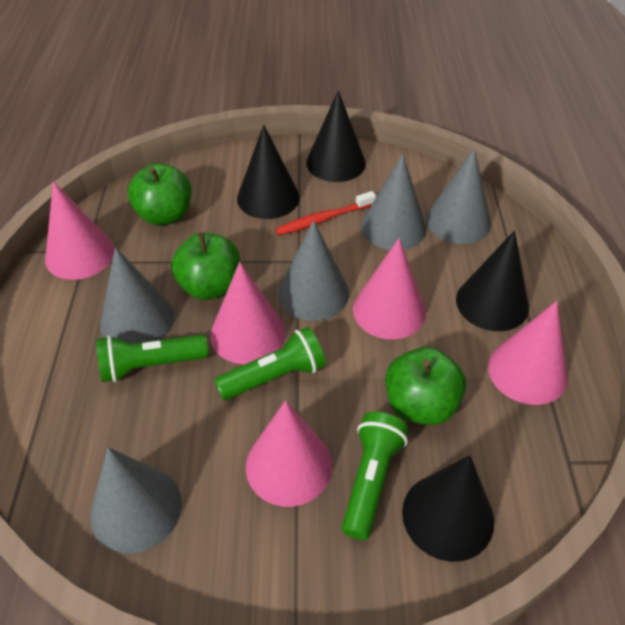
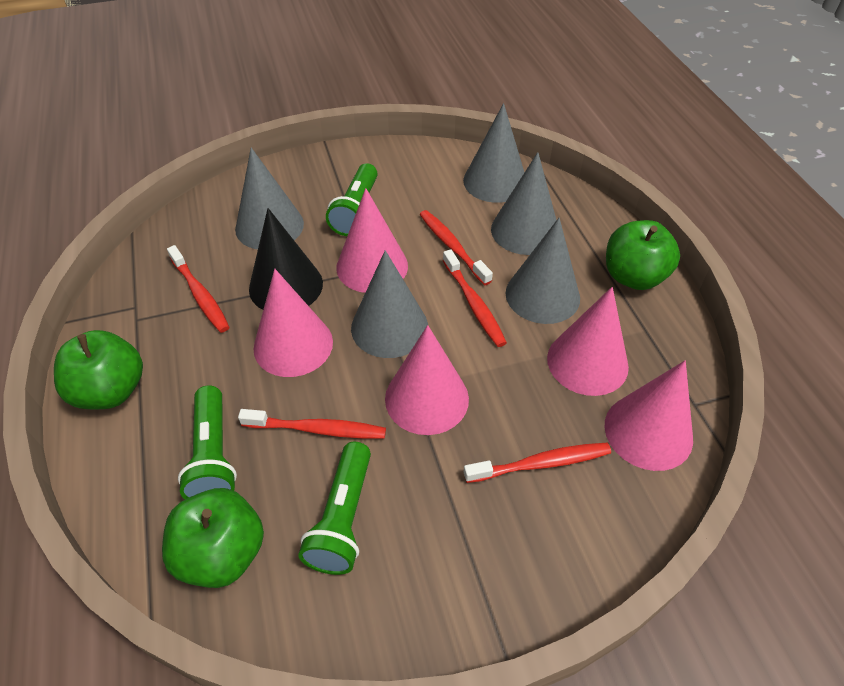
black cone: [237,125,300,219] [306,90,366,182] [402,455,494,562] [456,230,529,331] = 4 -> [249,208,323,310] = 1
red toothbrush: [275,191,376,236] = 1 -> [167,245,230,333] [238,409,386,439] [419,210,493,285] [443,249,507,347] [464,442,611,483] = 5

